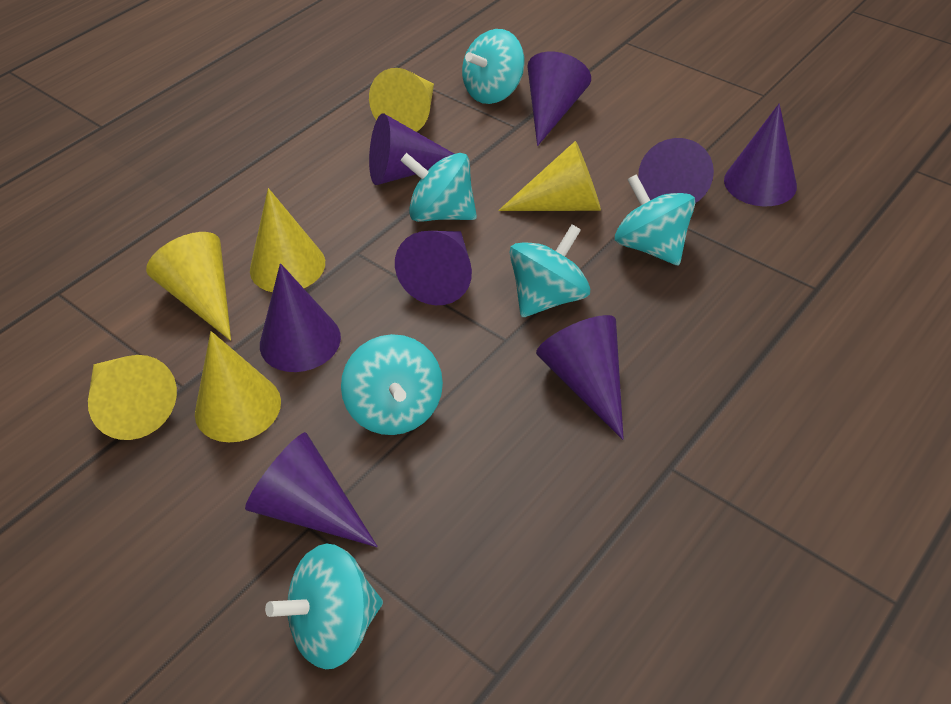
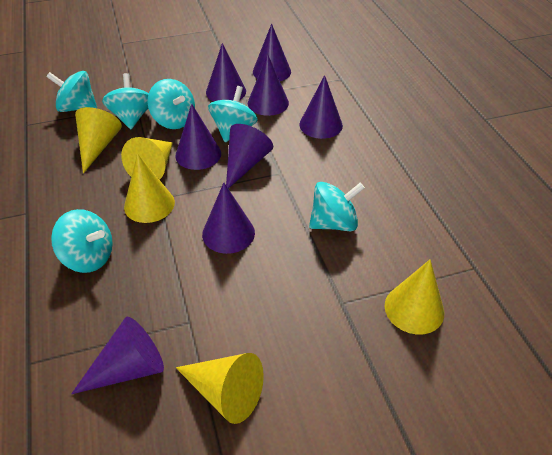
yellow cone: [88,355,177,440] [146,232,231,341] [195,331,281,442] [250,188,325,292] [369,68,434,132] [498,141,601,211] = 6 -> [75,107,122,174] [121,137,173,180] [124,153,175,223] [176,353,264,424] [385,259,444,334] = 5

